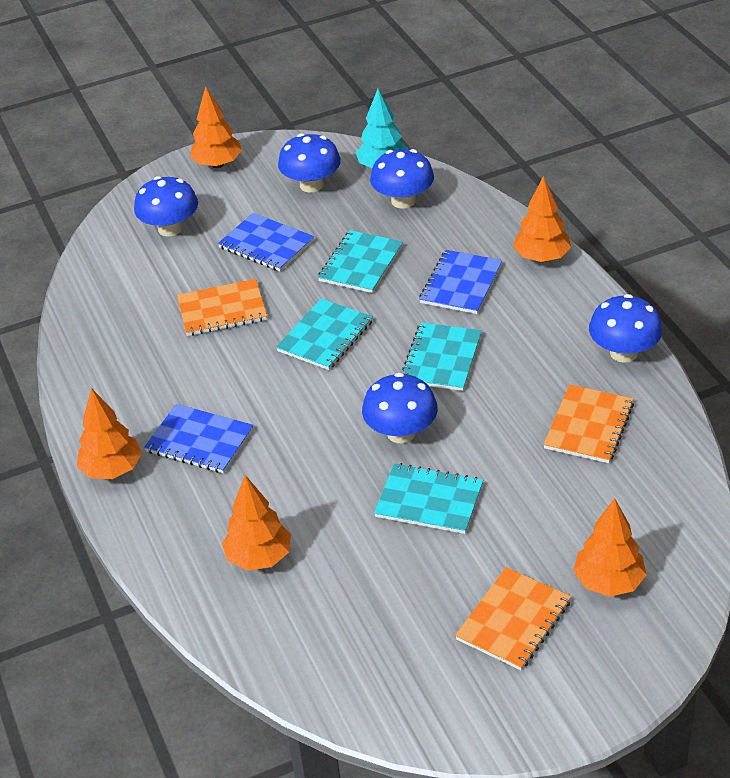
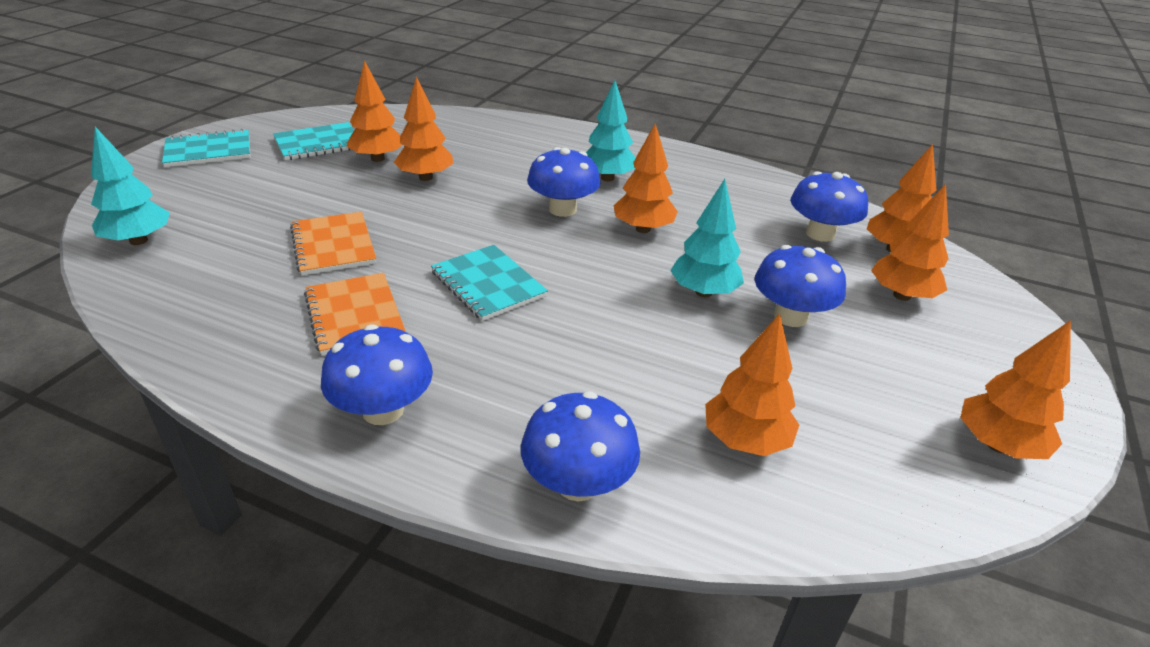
blue notebook: [144,404,254,473] [218,213,314,271] [419,250,502,314] = 3 -> none = 0
orange notebook: [177,279,267,336] [455,567,571,670] [543,384,634,463] = 3 -> [290,212,376,276] [304,273,406,356] = 2
orange tree: [77,388,142,479] [190,86,242,168] [222,475,291,571] [513,176,571,262] [573,498,647,597] = 5 -> [346,60,402,162] [394,77,454,181] [614,123,678,233] [705,313,799,456] [867,144,937,253] [871,184,949,301] [960,320,1071,459] = 7
turquoise notebook: [276,298,373,370] [318,230,403,293] [374,463,483,534] [402,322,482,391] = 4 -> [162,129,251,167] [273,122,354,160] [431,245,548,321] = 3
turquoise tree: [356,89,409,168] = 1 -> [91,127,170,245] [586,81,636,181] [670,179,744,297] = 3

